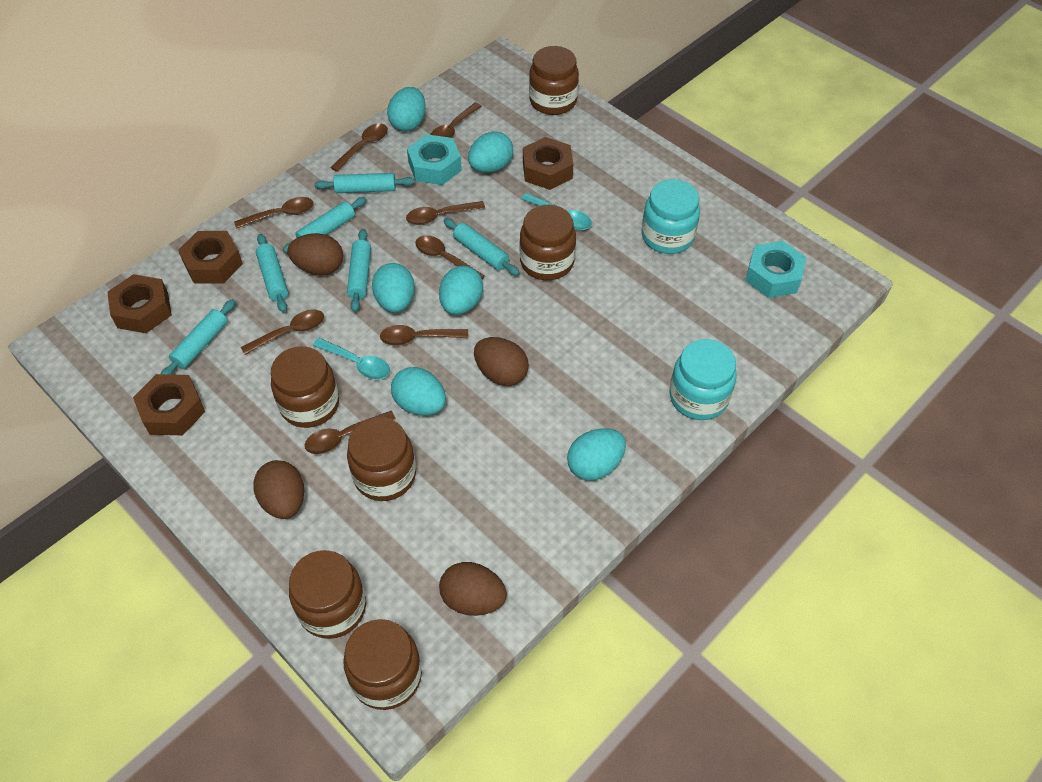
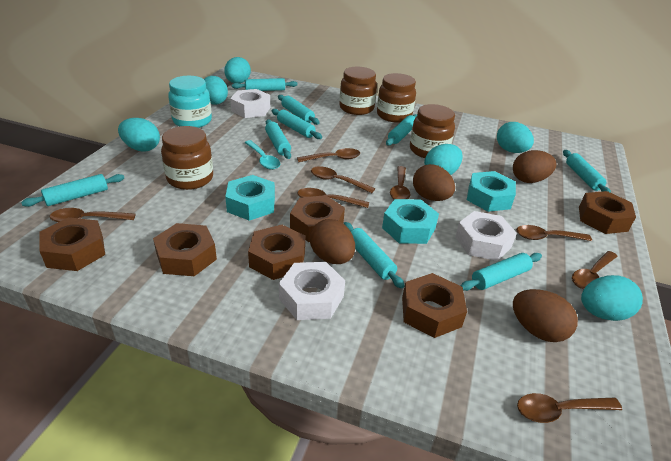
brown jar: [271,346,339,428] [289,550,366,639] [343,619,422,710] [347,417,416,501] [520,205,576,280] [529,46,579,115] = 6 -> [161,126,213,190] [339,67,377,115] [377,73,416,123] [410,104,455,158] = 4
brown nut: [107,274,172,333] [133,374,205,435] [178,231,243,284] [523,137,573,190] = 4 -> [39,217,105,271] [153,223,217,276] [248,225,306,280] [290,195,345,242] [402,273,467,338] [579,191,636,234] = 6
turquoise jar: [642,179,700,254] [670,339,736,420] = 2 -> [168,76,212,128] = 1
turquoise nut: [407,134,462,185] [745,241,807,298] = 2 -> [225,175,275,221] [382,199,439,244] [467,171,516,212] = 3
turquoise rolling pin: [161,299,235,375] [256,234,288,313] [283,197,367,253] [314,173,415,193] [347,229,371,312] [444,218,520,276] = 6 -> [21,174,124,207] [232,78,298,91] [265,119,291,159] [272,109,322,139] [278,95,320,125] [343,222,405,289] [386,114,417,146] [461,253,542,291] [563,150,611,193] = 9
turquoise spoon: [313,338,390,380] [521,193,592,230] = 2 -> [244,140,280,170] = 1
white nut: none = 0 -> [230,89,270,118] [279,262,345,320] [455,211,517,261] = 3

